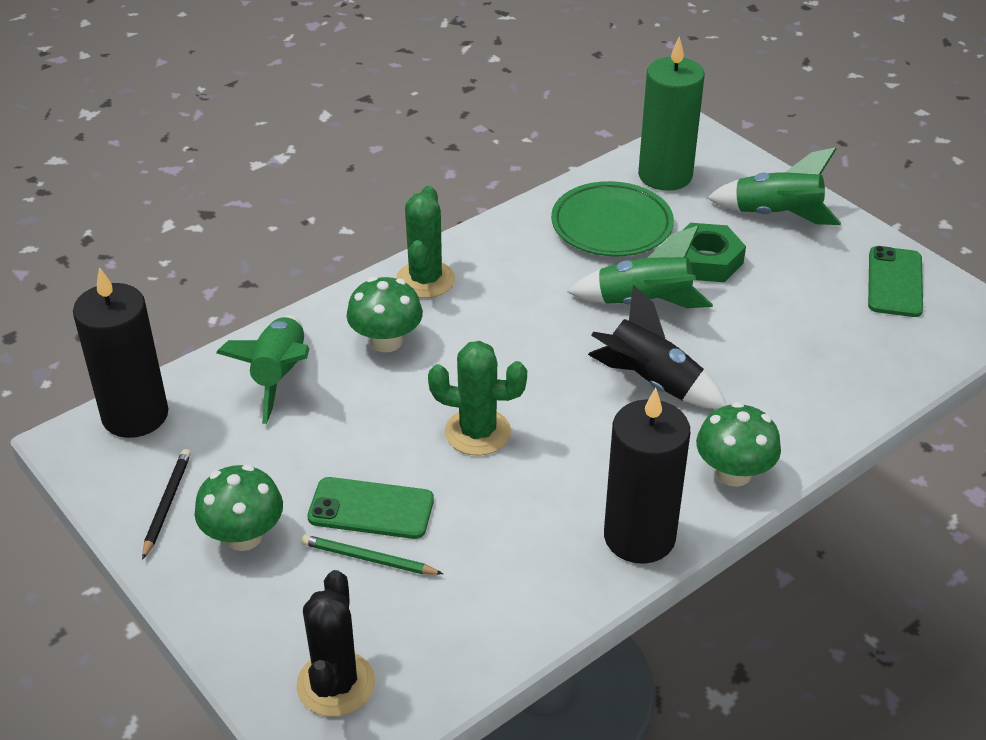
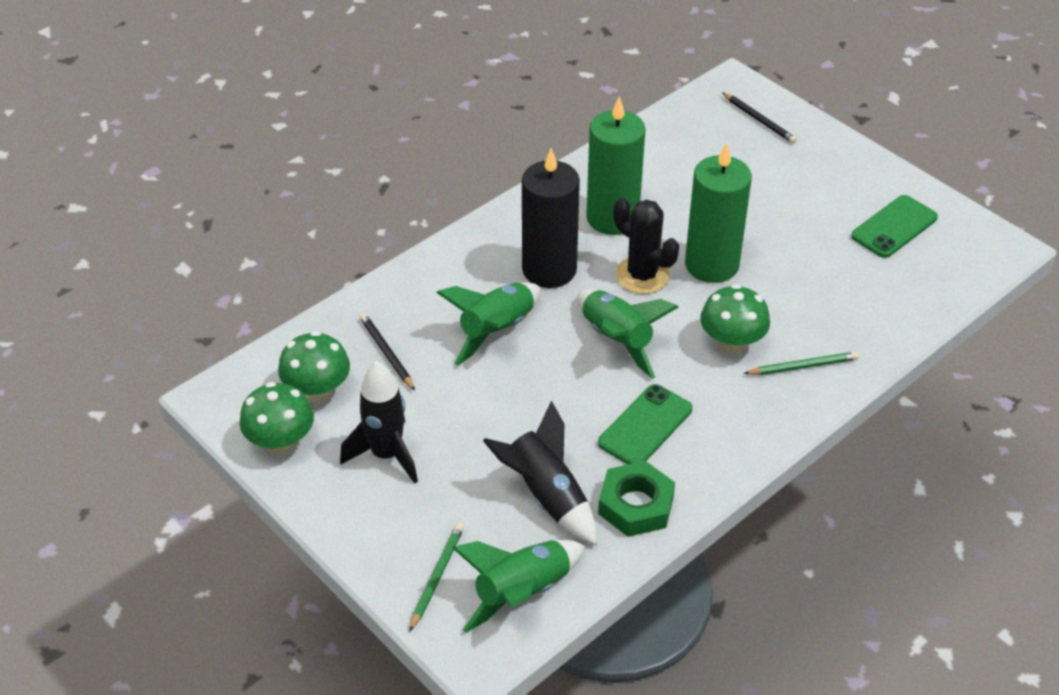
black candle: [73,267,168,438] [604,388,690,564] = 2 -> [522,148,580,288] = 1
black pencil: [142,449,191,560] = 1 -> [359,313,415,391] [722,92,797,144] = 2
black rocket: [588,285,727,409] = 1 -> [340,361,418,484] [483,401,597,546] = 2
green cactus: [396,186,455,298] [428,341,527,455] = 2 -> none = 0
green candle: [638,37,704,191] = 1 -> [586,96,646,235] [685,143,752,283] = 2
green pencil: [301,535,443,575] = 1 -> [409,523,464,632] [743,352,858,375] = 2
green plate: [551,181,674,257] = 1 -> none = 0

